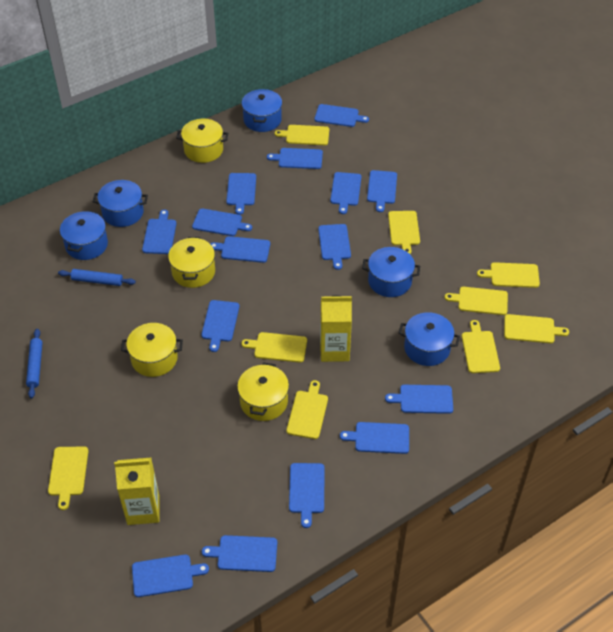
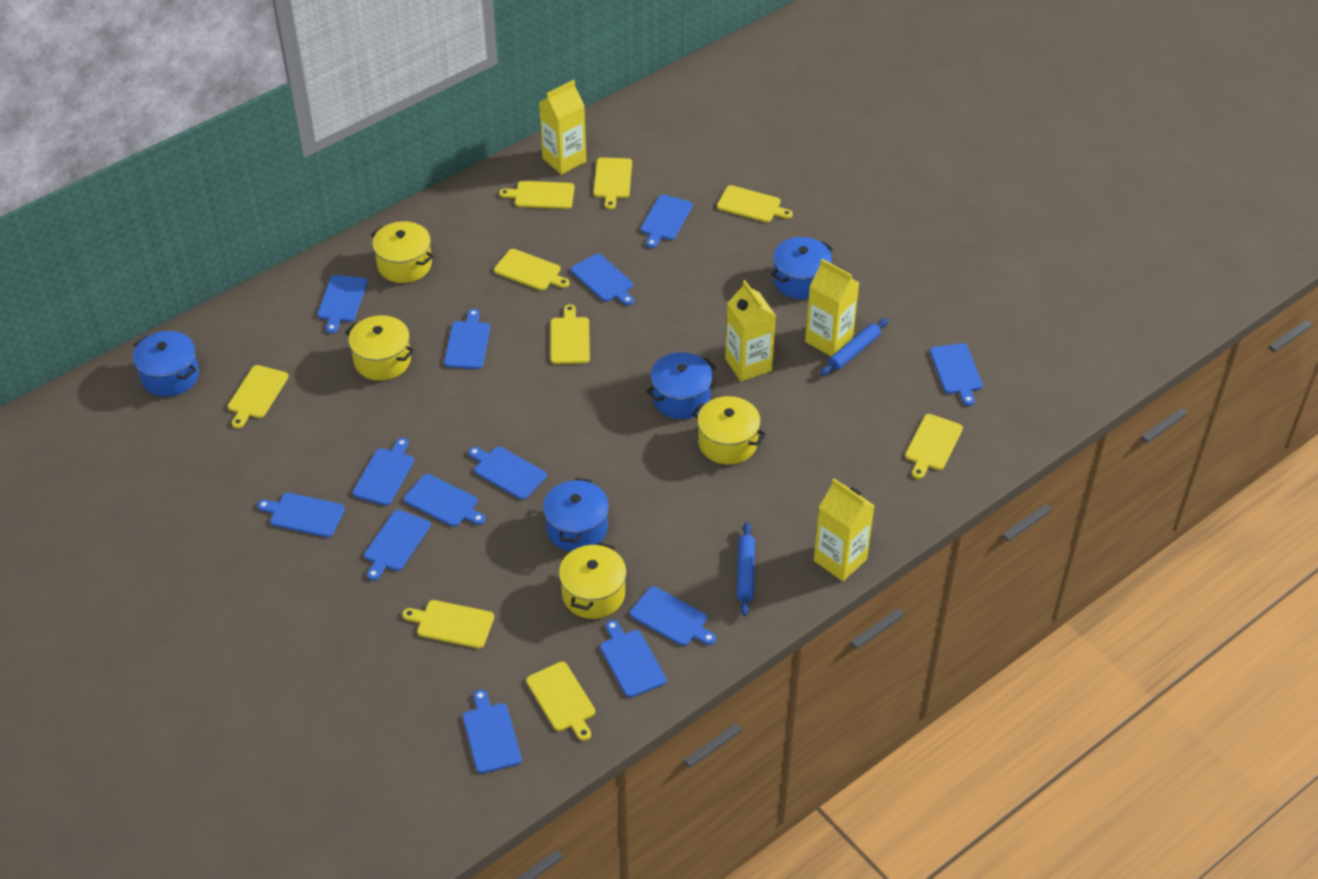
blue cutting board: [132,554,209,597] [142,210,177,254] [192,209,252,236] [201,300,239,352] [202,535,277,572] [211,236,270,263] [226,173,256,215] [267,148,323,169] [289,463,325,528] [314,104,369,127] [318,224,351,270] [330,172,361,214] [340,422,409,454] [367,170,397,212] [385,385,453,414] = 15 -> [257,493,345,538] [317,275,367,334] [353,438,414,506] [364,510,431,581] [404,474,485,527] [444,309,490,369] [463,690,522,774] [468,446,547,500] [571,254,634,306] [600,620,667,698] [630,586,716,646] [641,195,693,248] [930,343,983,406] = 13
blue pot: [60,210,108,260] [93,180,148,227] [242,89,282,132] [362,247,420,297] [399,312,460,366] = 5 -> [133,331,199,397] [543,478,609,551] [646,352,716,419] [771,237,833,299] = 4
yellow carton: [114,458,160,525] [320,295,352,362] = 2 -> [539,80,586,175] [725,280,776,382] [805,259,859,356] [814,479,875,581] = 4

